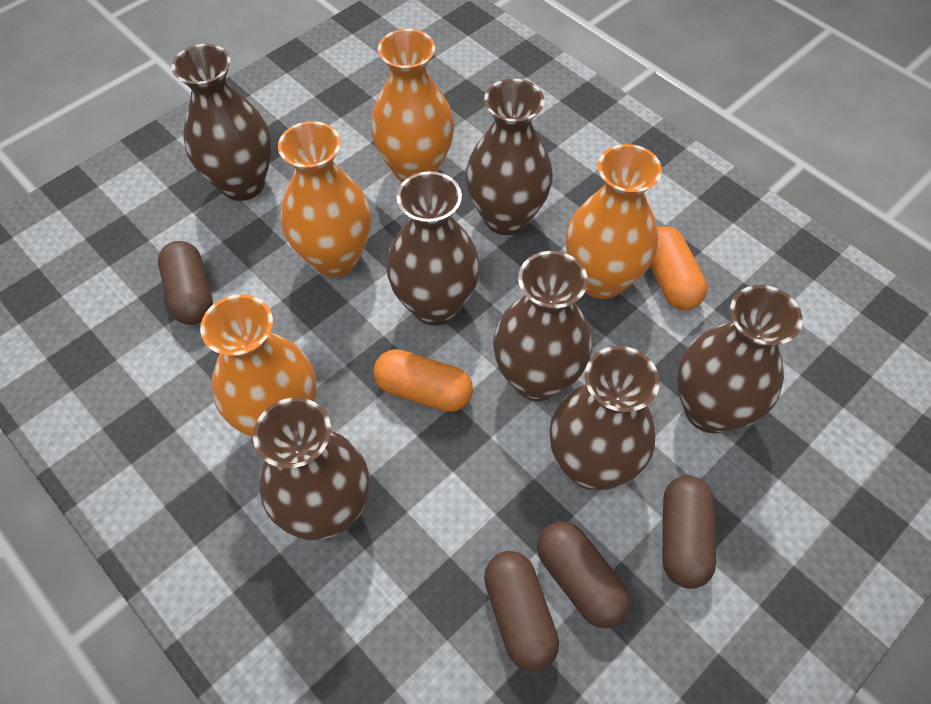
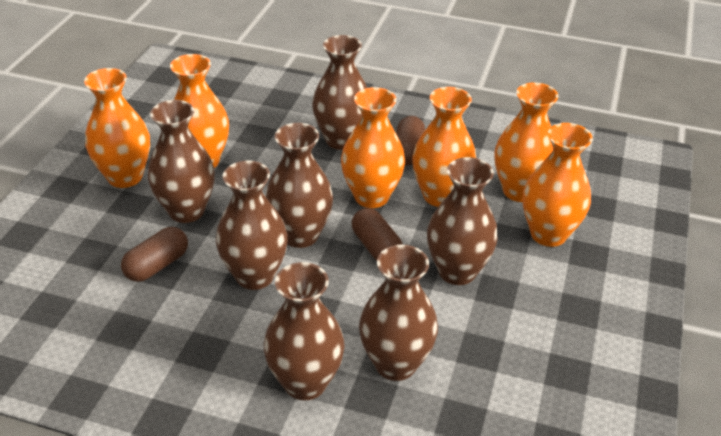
brown capsule: [158,241,213,325] [484,551,559,672] [537,522,631,629] [663,475,716,589] = 4 -> [121,227,188,282] [352,208,403,261] [396,116,425,166] = 3
orange capsule: [373,349,473,412] [650,226,707,310] = 2 -> none = 0
orange vase: [200,294,316,437] [278,121,371,277] [371,29,454,183] [566,144,662,299] = 4 -> [84,68,150,188] [170,54,229,168] [341,87,405,208] [412,87,476,207] [495,83,558,202] [523,123,593,247] = 6

